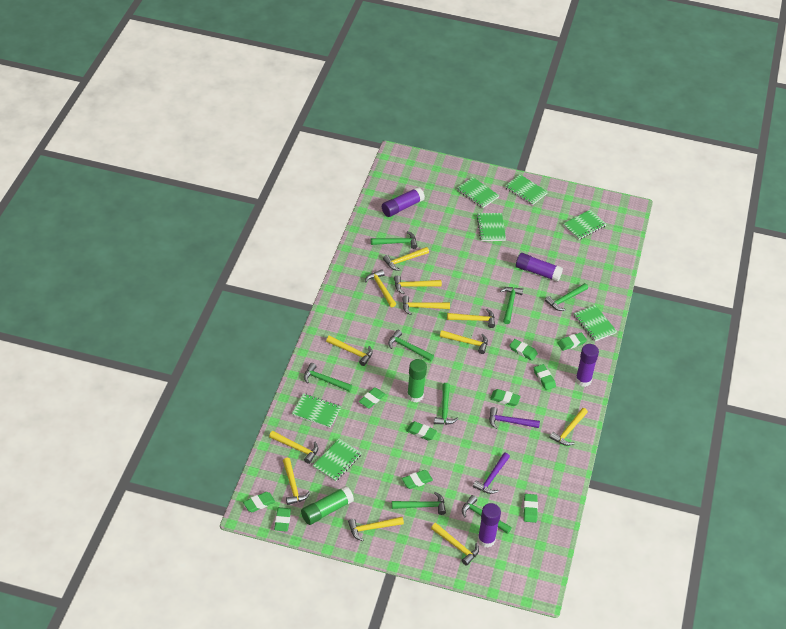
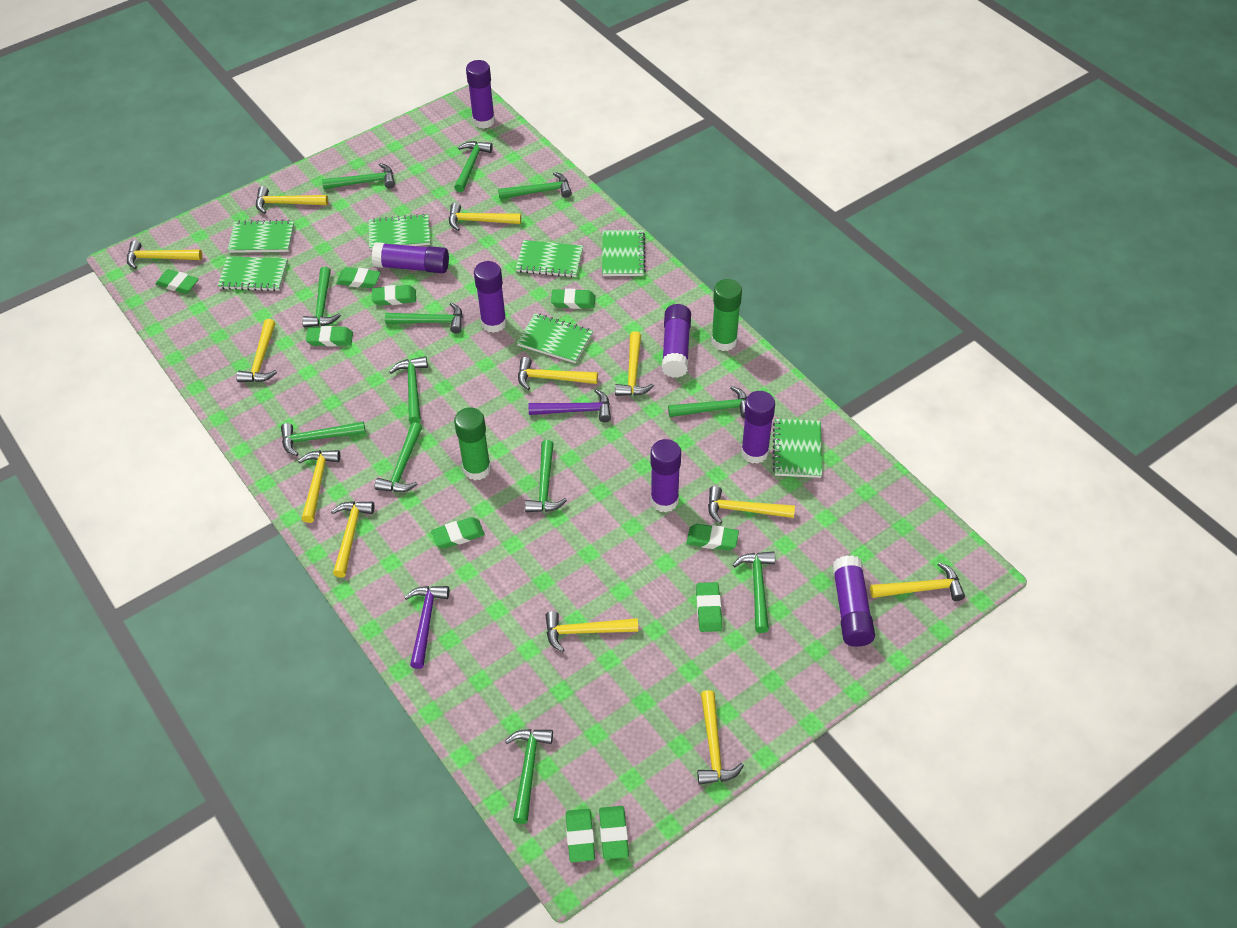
green hammer: [304,363,352,392] [371,231,417,249] [388,330,434,361] [392,492,446,515] [434,383,458,425] [462,495,512,534] [500,287,523,324] [545,283,588,311] = 8 -> [281,421,366,456] [302,267,341,327] [322,163,395,189] [375,422,422,492] [385,302,463,333] [389,356,428,423] [454,141,493,192] [498,172,572,199] [505,729,553,824] [525,440,567,512] [668,386,747,418] [733,551,775,633] = 12
purple glue stick: [382,187,425,217] [478,503,501,547] [516,253,563,282] [575,344,599,387] = 4 -> [372,242,449,273] [466,60,495,129] [474,261,507,333] [651,439,681,512] [662,304,691,378] [741,391,775,464] [832,555,875,647] = 7

